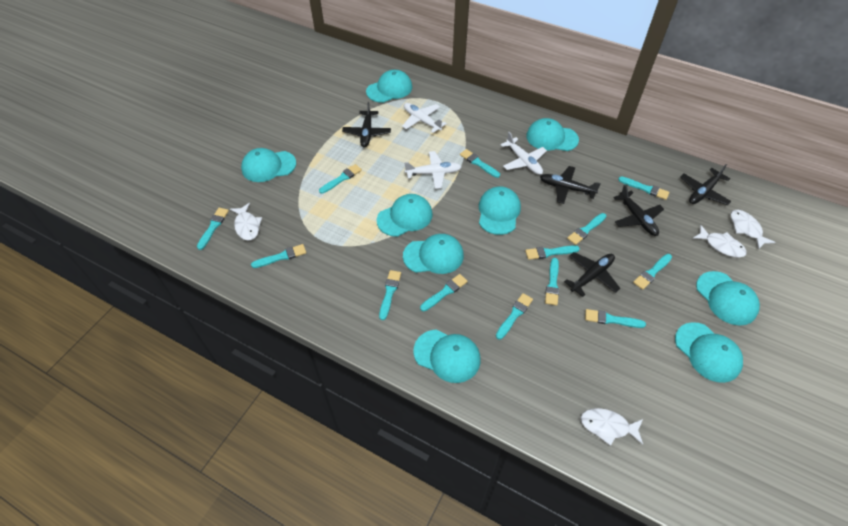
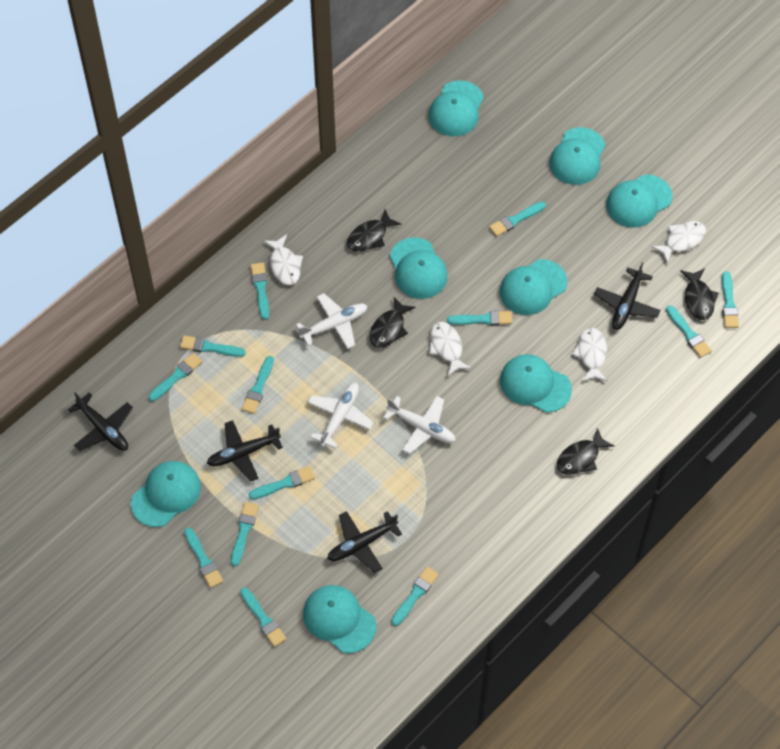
black fish: none = 0 -> [347,209,401,252] [370,297,416,348] [557,428,615,475] [680,268,718,320] = 4
black plane: [342,102,391,148] [540,166,601,204] [564,252,620,297] [613,185,664,236] [680,164,731,205] = 5 -> [68,392,133,452] [207,420,283,482] [327,511,402,573] [594,262,661,330] = 4
turquoise cap: [241,148,296,182] [366,70,412,103] [377,194,433,237] [403,234,464,274] [413,330,480,383] [479,186,521,235] [526,118,579,151] [675,322,743,383] [696,271,760,326] = 9 -> [131,461,201,527] [303,585,376,653] [390,237,448,299] [429,80,484,136] [500,259,567,315] [500,354,572,413] [549,127,605,185] [606,175,672,228] = 8

